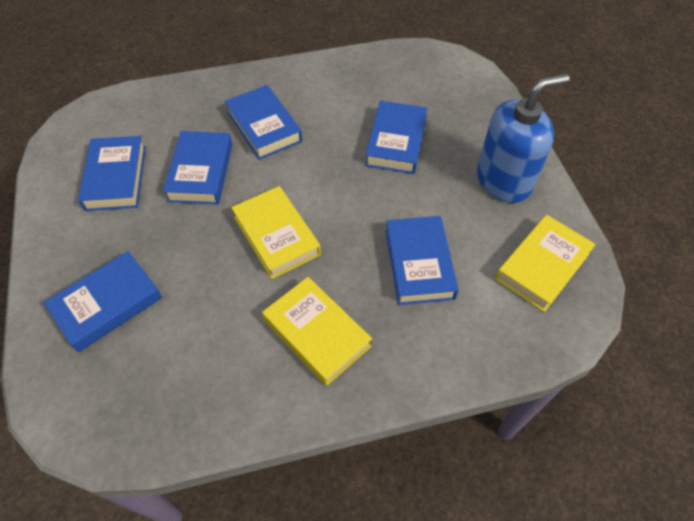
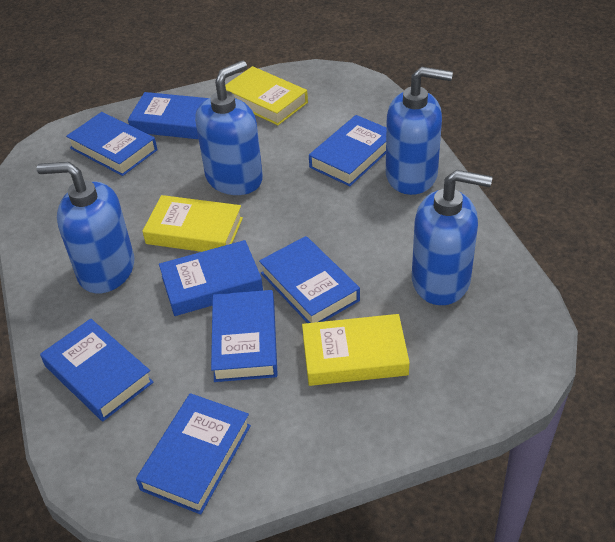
blue book: [44,251,162,352] [78,136,146,211] [163,131,232,205] [225,85,302,160] [365,101,427,174] [386,216,459,305] = 6 -> [40,319,154,421] [66,112,157,176] [128,92,209,139] [136,393,251,515] [159,240,263,316] [211,290,278,382] [259,236,360,323] [309,115,386,186] = 8
blue soap dispenser: [477,73,569,203] = 1 -> [37,162,134,294] [195,60,263,195] [386,67,453,195] [412,170,492,305] = 4

